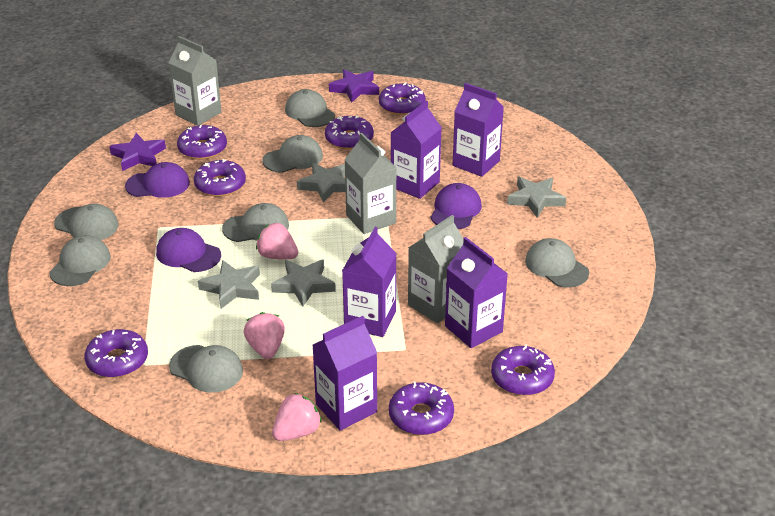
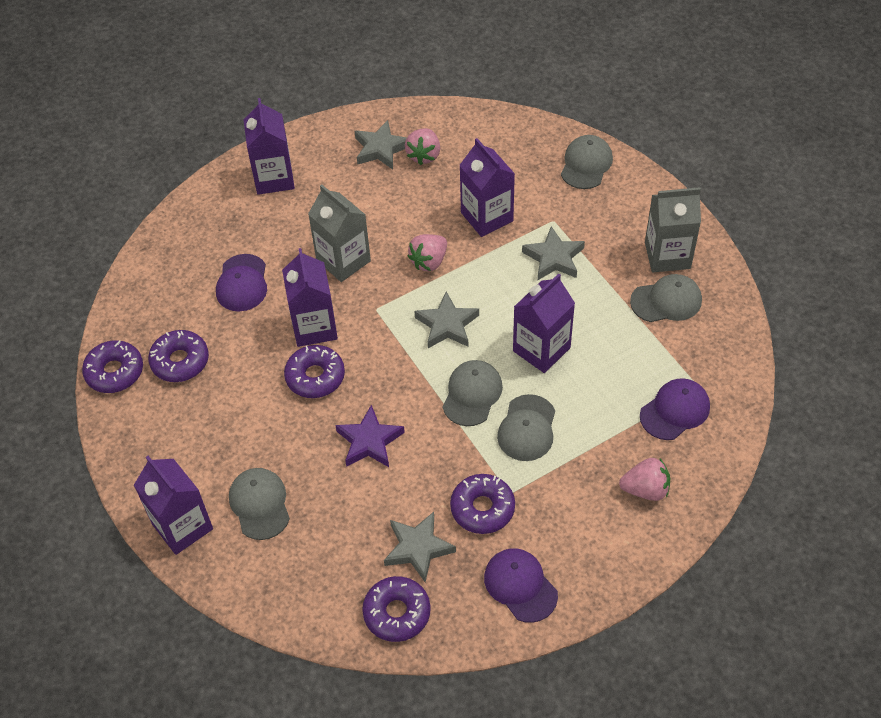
grey cap: [49,235,111,286] [54,204,119,240] [169,345,243,393] [222,203,289,242] [263,135,323,173] [285,89,335,127] [525,238,589,287] = 7 -> [229,468,290,540] [443,360,503,426] [497,394,555,461] [561,135,613,189] [630,274,702,322] = 5
grey carton: [168,36,222,126] [344,133,397,234] [408,215,464,323] = 3 -> [308,185,371,282] [645,187,701,272] = 2
purple donut: [85,329,148,378] [177,125,227,159] [194,159,246,197] [325,115,374,150] [379,82,426,115] [389,381,454,435] [491,344,555,395] = 7 -> [82,340,143,393] [148,330,209,382] [284,345,345,398] [362,576,431,642] [450,474,515,534] = 5
purple star: [109,133,166,171] [329,69,379,103] = 2 -> [335,405,405,467] = 1

